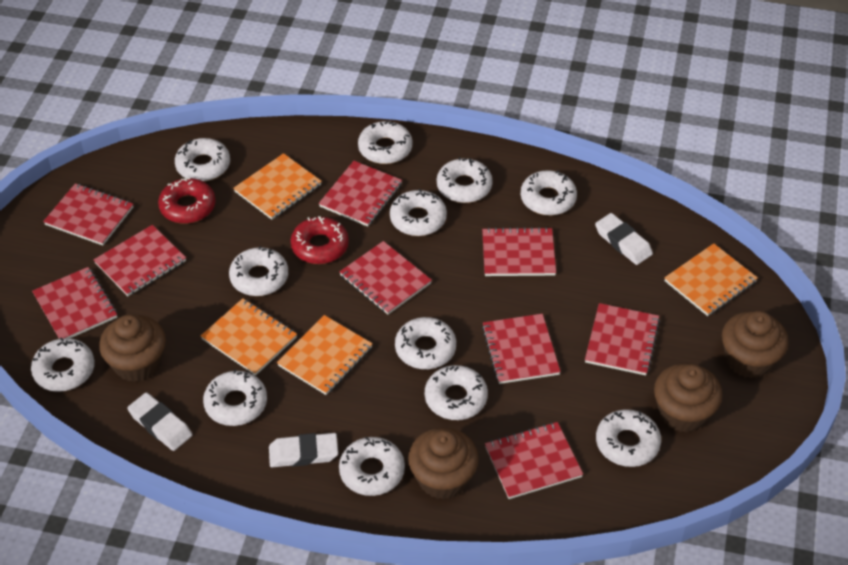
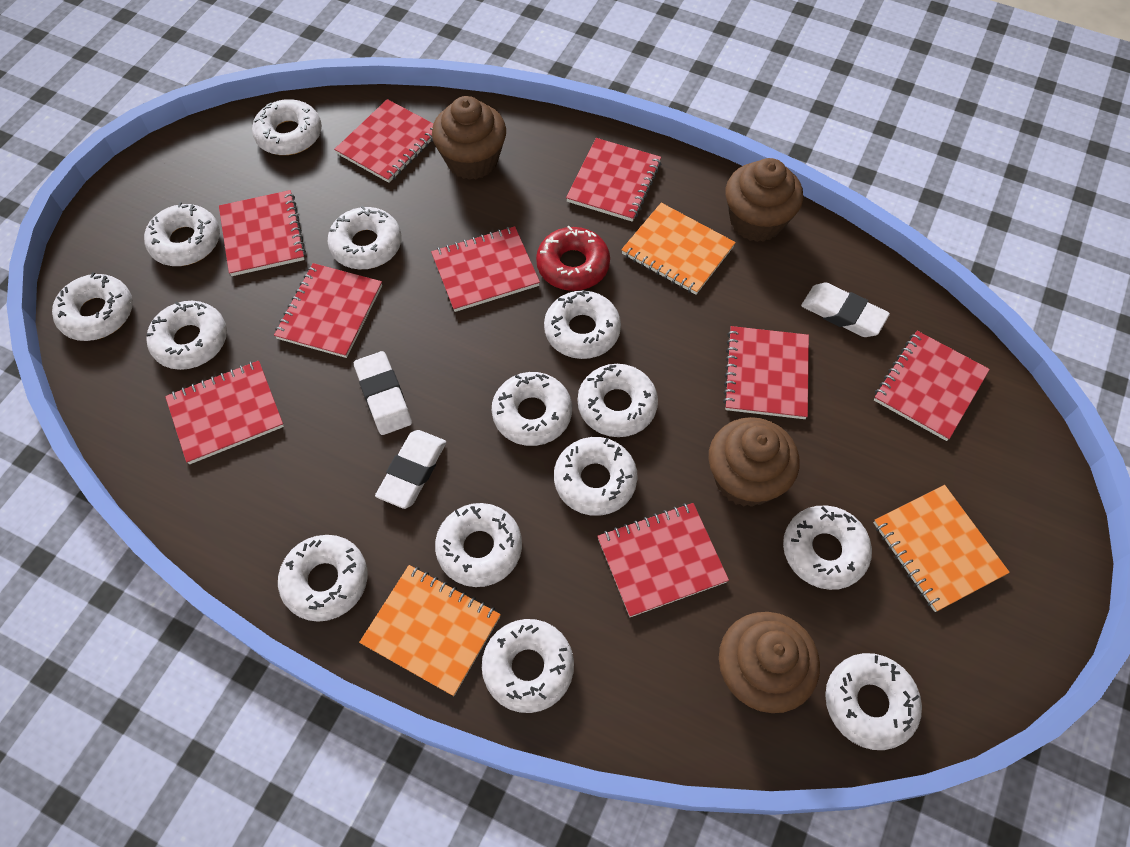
orange notebook: [201,298,297,376] [233,153,322,220] [277,315,373,395] [664,243,758,316] = 4 -> [359,565,501,696] [621,203,736,295] [874,485,1010,612] = 3
red donut: [158,178,216,224] [291,216,349,264] = 2 -> [536,226,610,291] = 1
white donut: [31,337,95,392] [175,138,230,181] [203,369,267,426] [229,246,288,296] [339,437,405,496] [358,121,413,164] [390,189,447,236] [395,317,456,369] [425,365,488,420] [437,157,493,203] [521,170,577,216] [596,409,661,467] = 12 -> [52,272,133,341] [144,202,220,266] [147,301,227,370] [252,99,322,155] [278,535,368,622] [328,205,402,269] [435,503,522,587] [482,619,574,713] [492,372,572,446] [544,291,621,359] [554,437,638,516] [578,364,658,437] [783,505,872,590] [825,653,922,750] = 14

